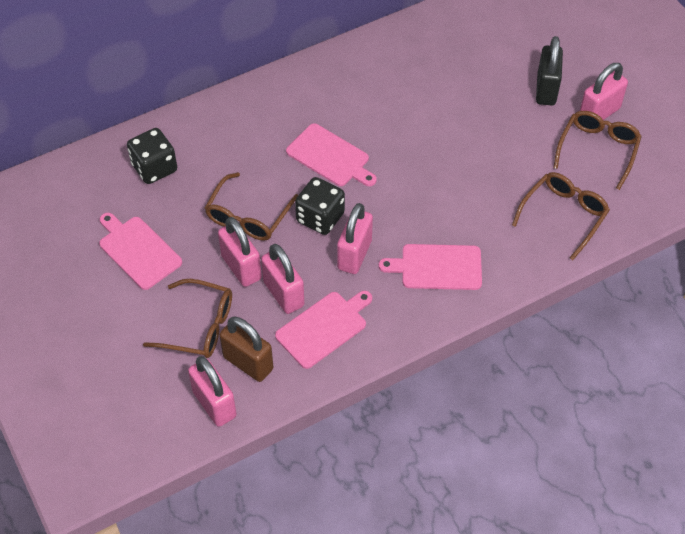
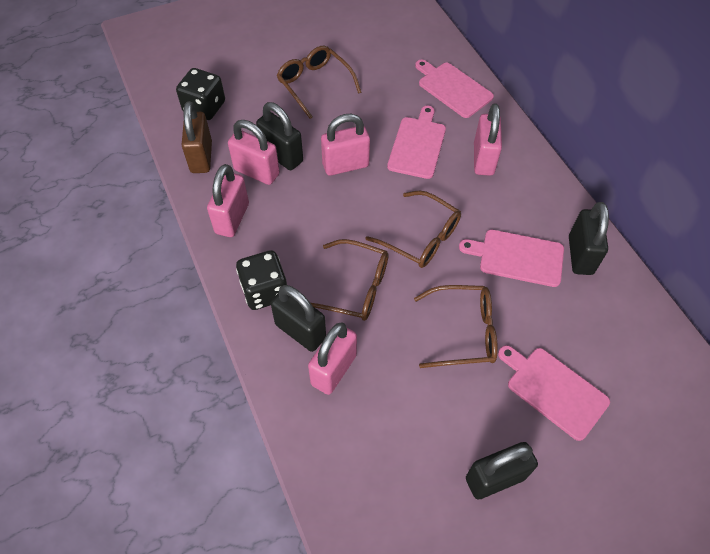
black padlock: [536,36,563,106] = 1 -> [256,102,303,170] [271,285,326,352] [466,442,538,499] [569,202,609,275] = 4

